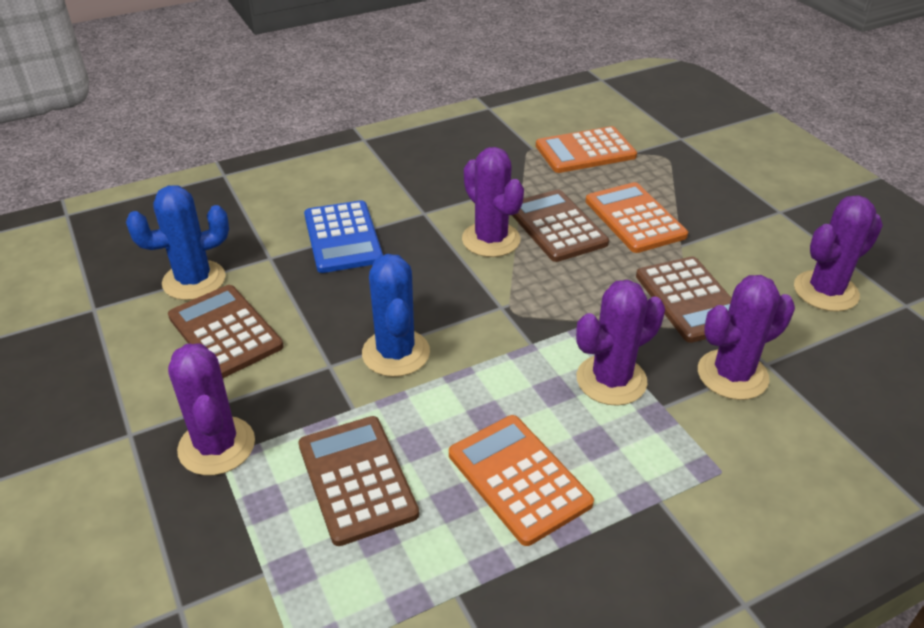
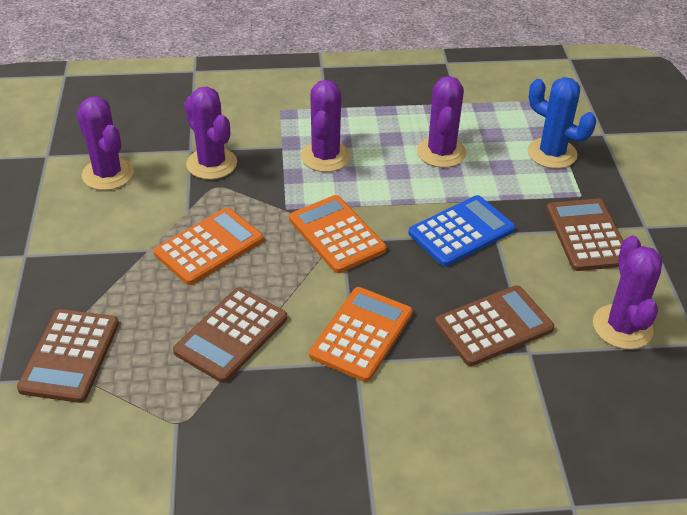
blue cactus: [126,185,229,300] [362,254,430,377] = 2 -> [527,77,596,169] = 1

